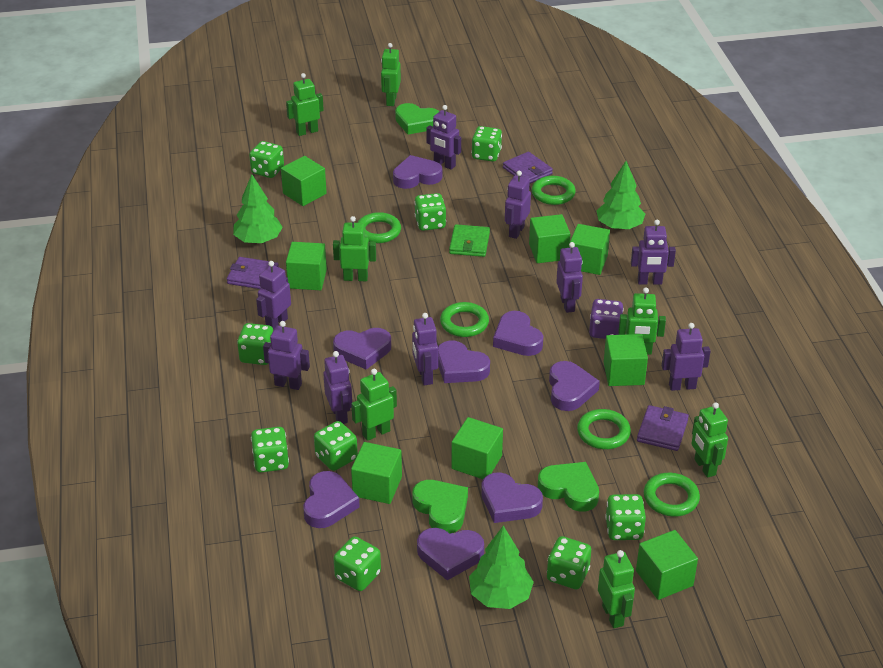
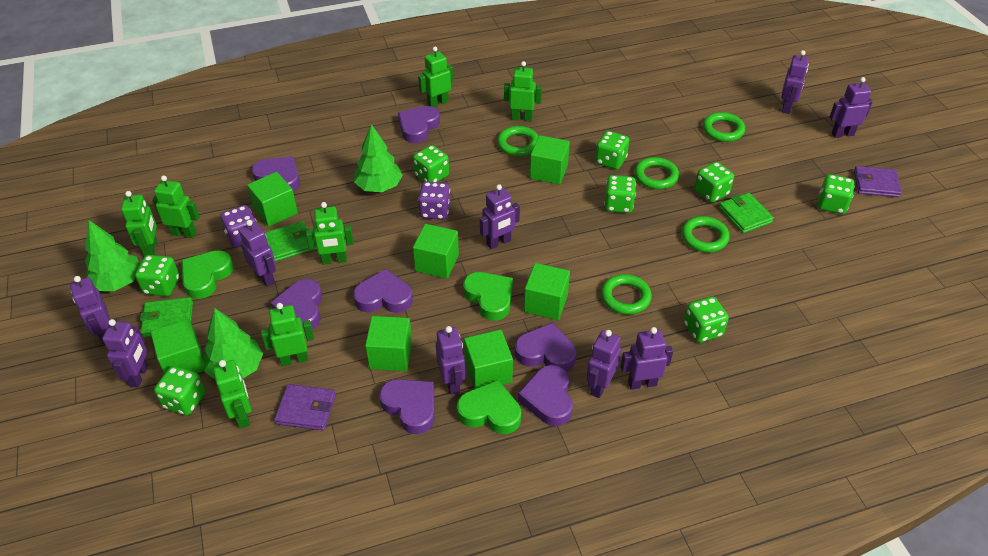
green cube: [281,156,327,206] [286,242,327,290] [351,442,402,504] [451,417,503,479] [529,214,570,263] [569,224,610,275] [604,334,648,386] [636,530,698,600] = 8 -> [151,319,204,374] [247,172,298,227] [365,316,412,371] [413,224,459,279] [464,330,513,389] [524,263,570,320] [530,135,570,185] = 7
green dice: [237,323,273,365] [249,141,284,178] [251,427,289,472] [314,421,358,471] [333,536,381,591] [414,193,446,231] [472,126,502,162] [547,536,591,589] [605,494,646,540] = 9 -> [135,255,179,296] [154,366,205,415] [413,145,449,182] [595,131,629,170] [604,175,636,213] [684,296,729,343] [694,162,734,203] [818,174,855,214] = 8
green wallet: [449,224,490,257] = 1 -> [140,297,193,337] [265,221,315,262] [719,193,774,233] = 3
purple dice: [589,299,624,339] = 1 -> [220,205,257,248] [418,182,450,220] = 2
purple heart: [303,471,360,528] [333,328,391,370] [393,155,442,189] [417,528,484,580] [438,340,490,383] [481,472,543,523] [493,311,543,356] [549,361,600,411] = 8 -> [252,156,300,192] [271,279,322,332] [353,269,413,313] [379,379,435,434] [398,106,440,143] [515,322,576,371] [518,365,573,426] = 7
purple wallet: [226,257,279,289] [503,152,553,184] [637,405,689,451] = 3 -> [274,384,336,431] [854,166,902,197] = 2

